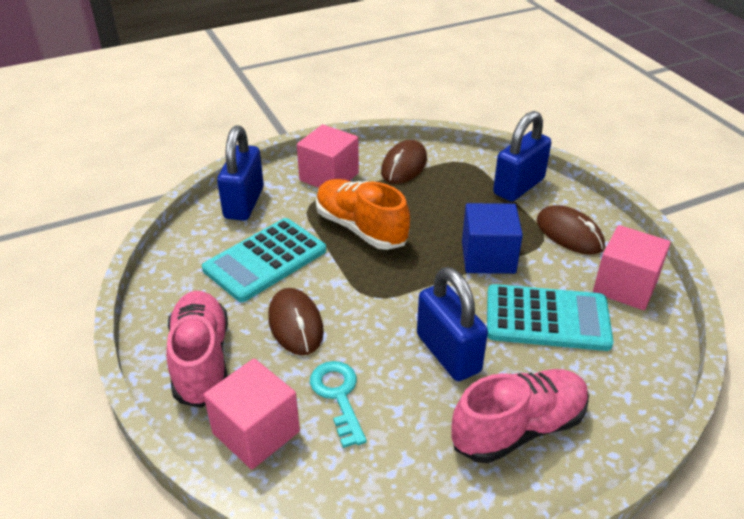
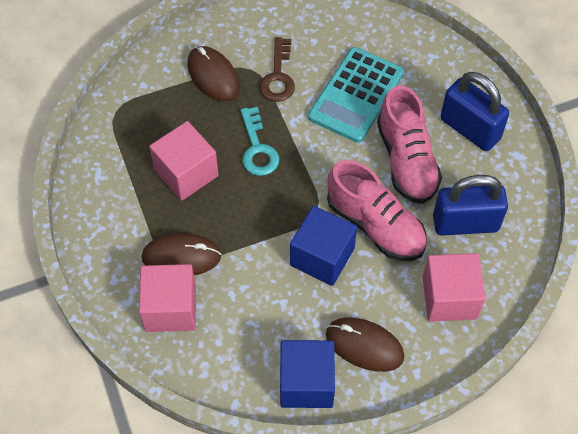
blue cube: [462,203,523,274] = 1 -> [280,340,335,408] [290,206,357,286] = 2
blue padlock: [217,125,264,221] [417,267,488,381] [493,111,551,202] = 3 -> [433,175,508,236] [441,72,509,151] = 2
brown key: none = 0 -> [260,37,295,102] = 1
orange shoe: [316,179,410,250] = 1 -> none = 0
turquoise calculator: [202,218,326,302] [487,284,614,351] = 2 -> [308,47,404,143] = 1

